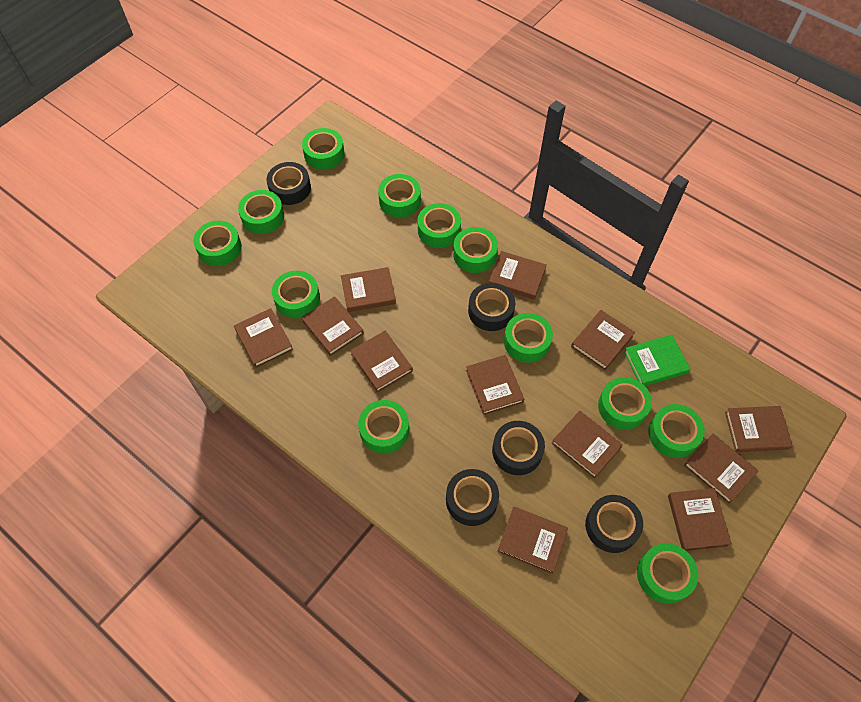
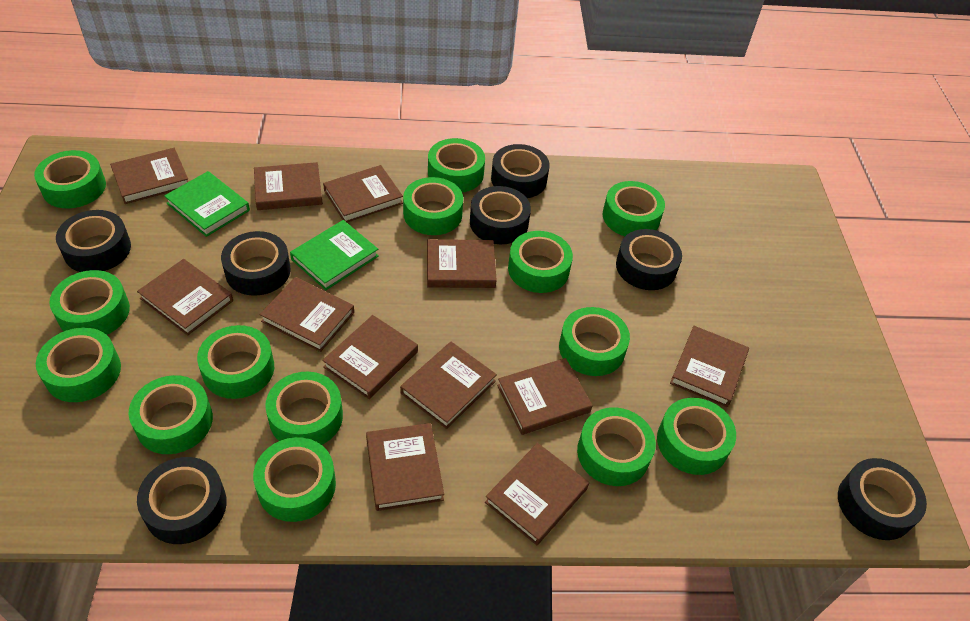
black tape: [266,162,311,205] [446,469,499,526] [468,283,515,331] [492,421,545,475] [585,495,643,553] = 5 -> [56,210,131,272] [137,457,227,544] [221,231,291,296] [470,186,531,244] [491,144,550,198] [616,229,682,290] [838,458,927,540] = 7
green book: [624,335,691,386] = 1 -> [164,171,250,237] [290,220,379,290] = 2
green tape: [193,221,242,266] [238,190,284,234] [272,271,320,318] [302,128,345,170] [358,400,409,454] [378,174,421,218] [418,203,461,248] [453,227,498,273] [504,313,553,363] [598,377,652,430] [637,543,698,604] [648,404,705,458] = 12 -> [34,150,106,208] [36,327,121,402] [49,270,130,335] [128,375,213,454] [197,325,274,399] [253,437,336,522] [265,372,343,445] [403,177,463,235] [428,138,485,192] [508,231,573,293] [559,307,630,376] [577,407,656,486] [603,181,665,236] [657,398,736,475] = 14

